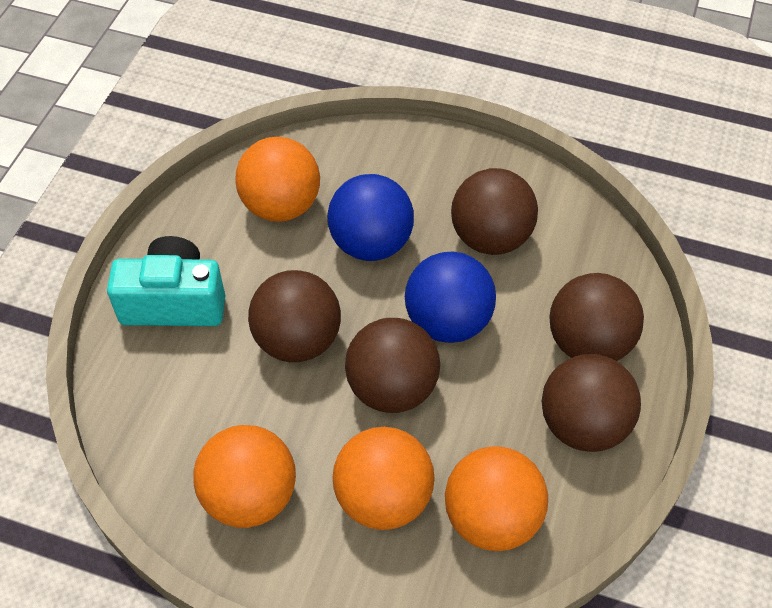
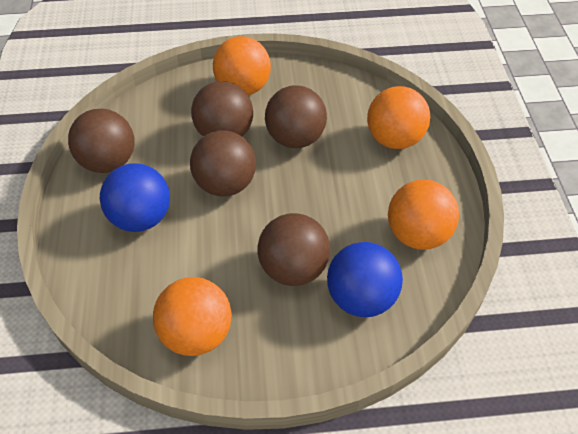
turquoise camera: [107,236,225,326] = 1 -> none = 0

